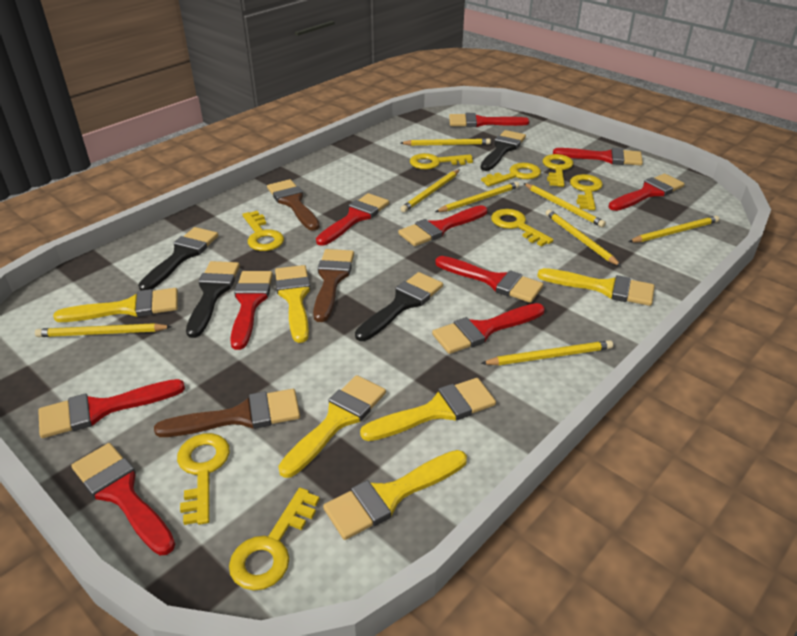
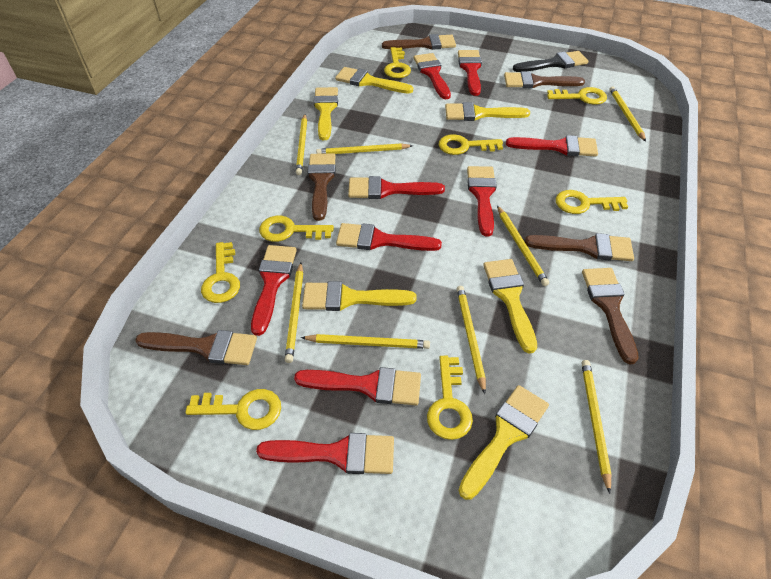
black brush: [138,227,218,291] [186,261,240,338] [355,272,443,341] [480,130,526,171] = 4 -> [513,51,588,72] = 1
brown brush: [154,389,300,437] [267,179,320,231] [313,249,354,322] = 3 -> [135,330,257,365] [308,153,336,221] [382,34,456,50] [504,71,585,88] [525,233,634,261] [582,268,639,365] = 6
red brush: [38,379,185,438] [71,443,176,555] [230,271,273,350] [316,193,389,246] [398,205,487,246] [432,303,545,354] [435,256,543,303] [449,113,529,127] [553,148,643,166] [608,174,685,211] = 10 -> [251,245,297,336] [256,433,394,474] [294,367,421,405] [336,223,442,251] [348,176,445,199] [414,53,451,100] [458,50,482,96] [467,166,497,236] [506,135,598,157] = 9

